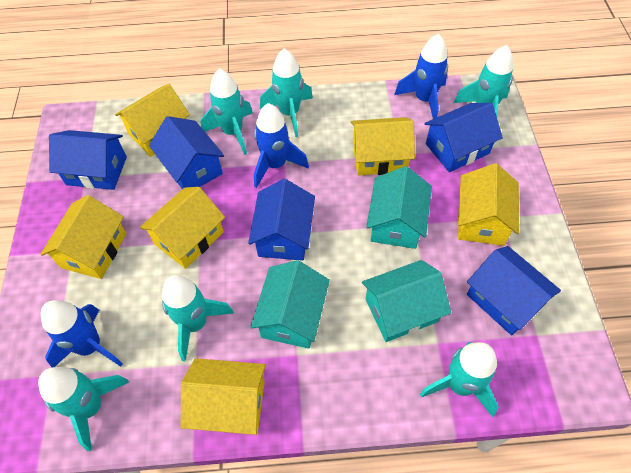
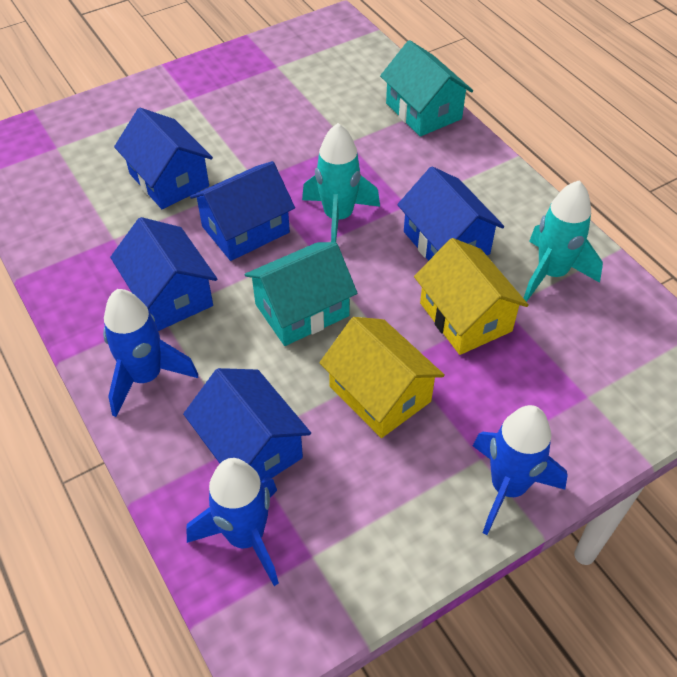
turquoise house: [250,260,330,349] [362,260,451,342] [366,166,432,249] = 3 -> [245,242,358,346] [380,40,473,137] = 2
turquoise rocket: [38,367,129,451] [162,275,234,362] [200,68,253,155] [260,48,313,137] [420,342,498,417] [454,45,513,120] = 6 -> [302,123,380,242] [523,180,603,302] = 2
yellow house: [40,195,126,279] [115,84,190,157] [140,187,225,269] [181,358,266,435] [351,117,415,176] [458,163,519,246] = 6 -> [319,317,445,438] [414,238,529,355] = 2

